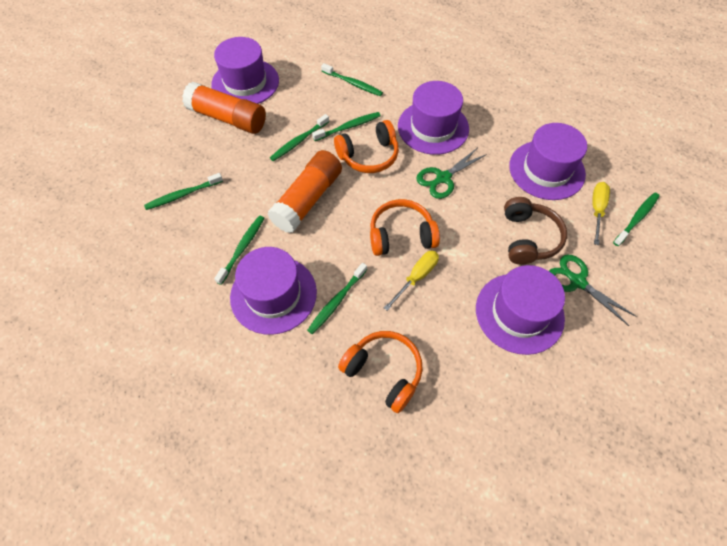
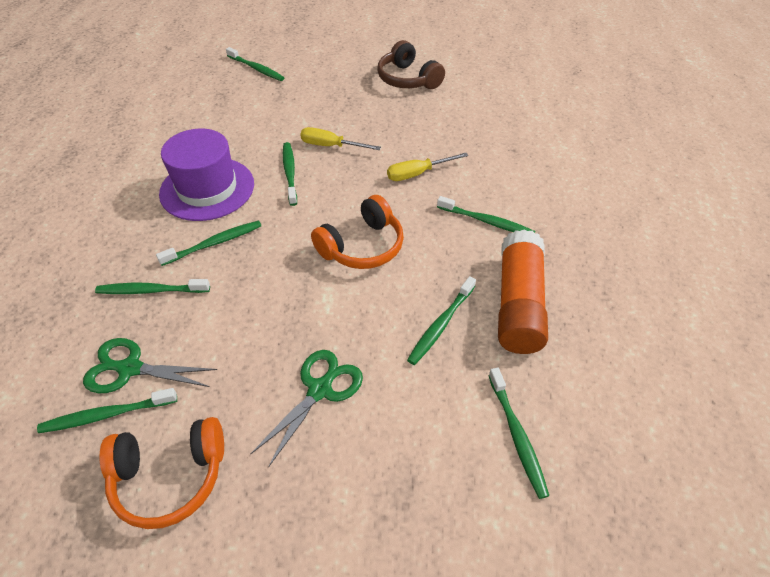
green toothbrush: [144,173,223,210] [214,215,264,285] [270,114,329,161] [307,263,367,334] [312,112,381,141] [321,63,383,96] [613,193,660,246] = 7 -> [37,388,177,433] [95,279,210,294] [156,220,261,266] [226,47,284,81] [283,142,297,206] [407,276,476,365] [437,196,535,233] [488,368,549,499] = 8
orange glue stick: [182,82,266,134] [268,150,342,233] = 2 -> [498,229,548,354] = 1
orange headphones: [334,120,399,173] [338,331,423,413] [370,199,440,256] = 3 -> [99,417,224,529] [311,195,404,269] = 2
purple hat: [211,37,279,104] [230,247,317,335] [398,81,469,155] [476,265,565,355] [509,123,587,200] = 5 -> [159,129,254,221] = 1

